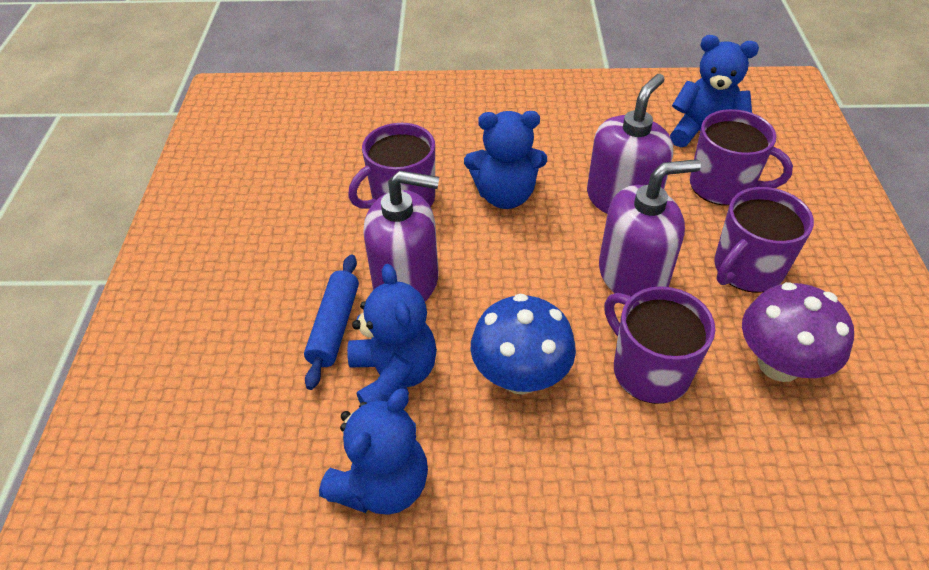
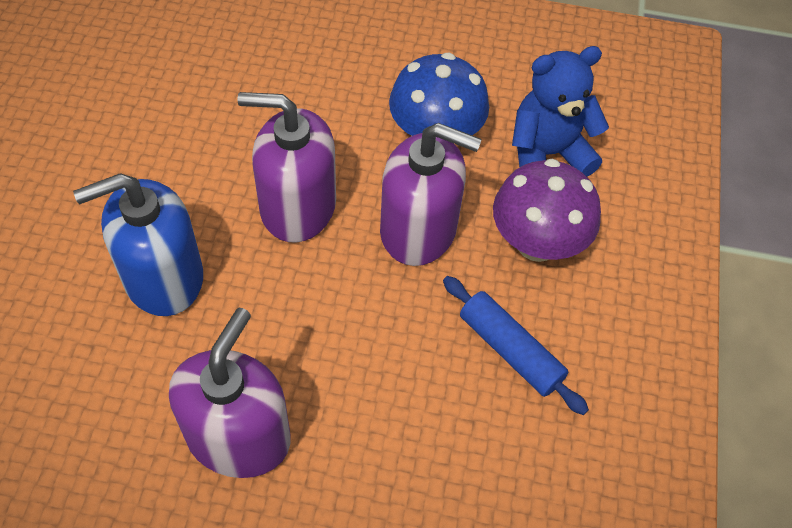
blue soap dispenser: none = 0 -> [73,173,203,316] = 1
blue teddy bear: [319,389,428,515] [347,264,437,403] [464,111,547,209] [670,35,759,147] = 4 -> [512,46,609,177] = 1
purple mug: [348,123,435,208] [604,286,715,404] [690,109,793,206] [714,187,814,293] = 4 -> none = 0

